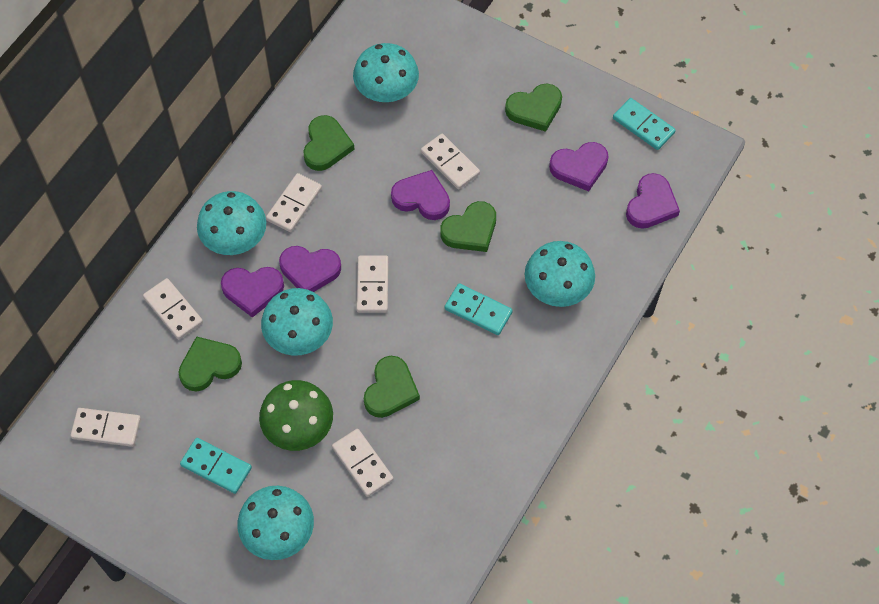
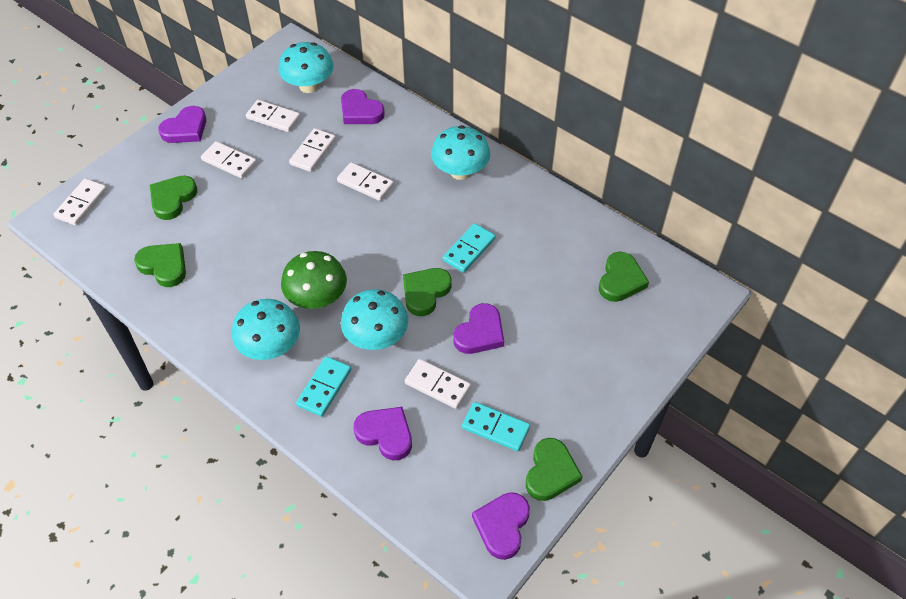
turquoise mushroom: [197,191,266,255] [238,486,314,560] [261,288,333,356] [353,43,419,102] [525,241,595,307] = 5 -> [232,299,300,360] [278,42,334,93] [341,289,408,350] [431,125,490,180] = 4

